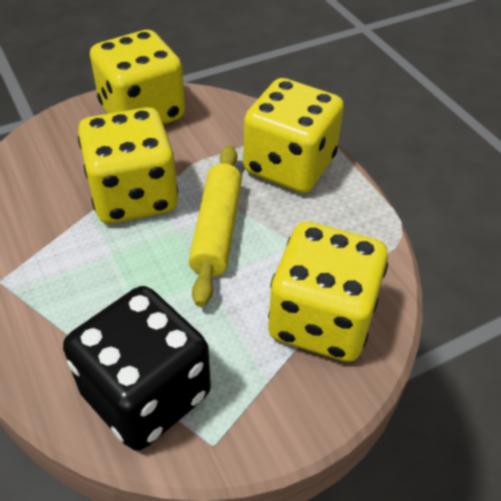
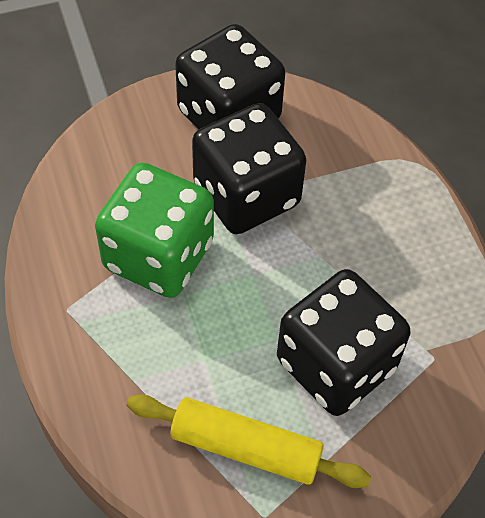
black dice: [63,286,211,451] = 1 -> [175,24,285,130] [192,103,306,234] [277,269,410,416] = 3
green dice: none = 0 -> [95,162,214,298] = 1
yellow dice: [78,107,178,224] [90,30,185,124] [243,78,344,193] [268,221,388,362] = 4 -> none = 0

